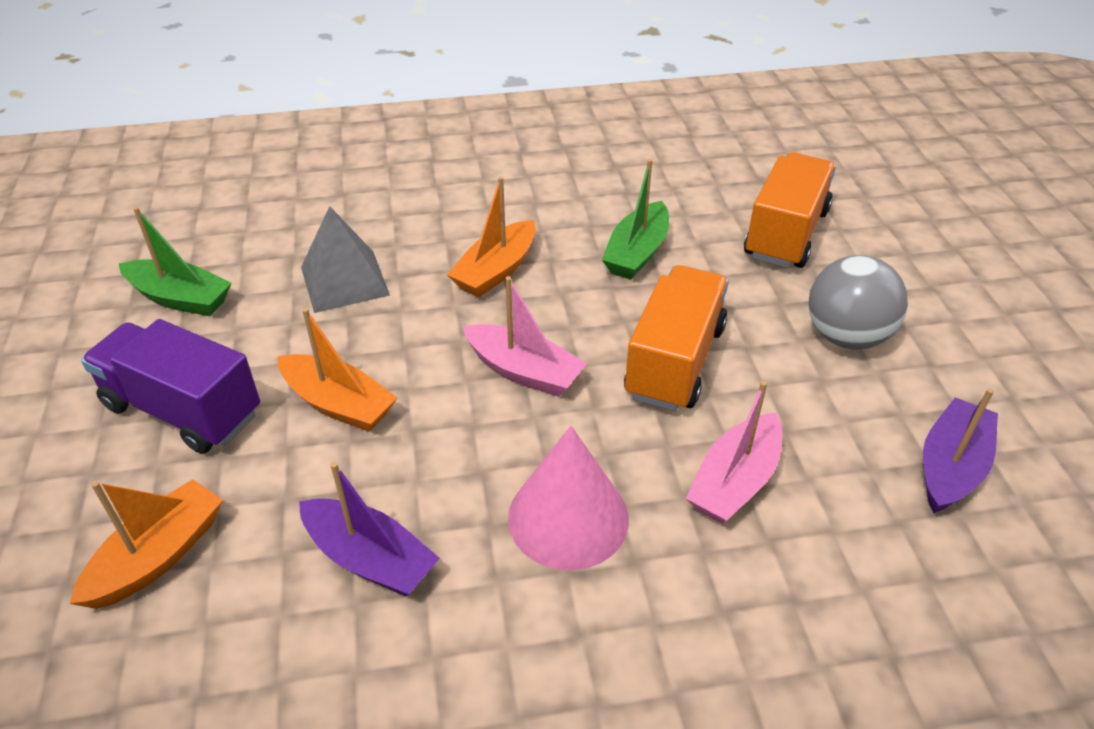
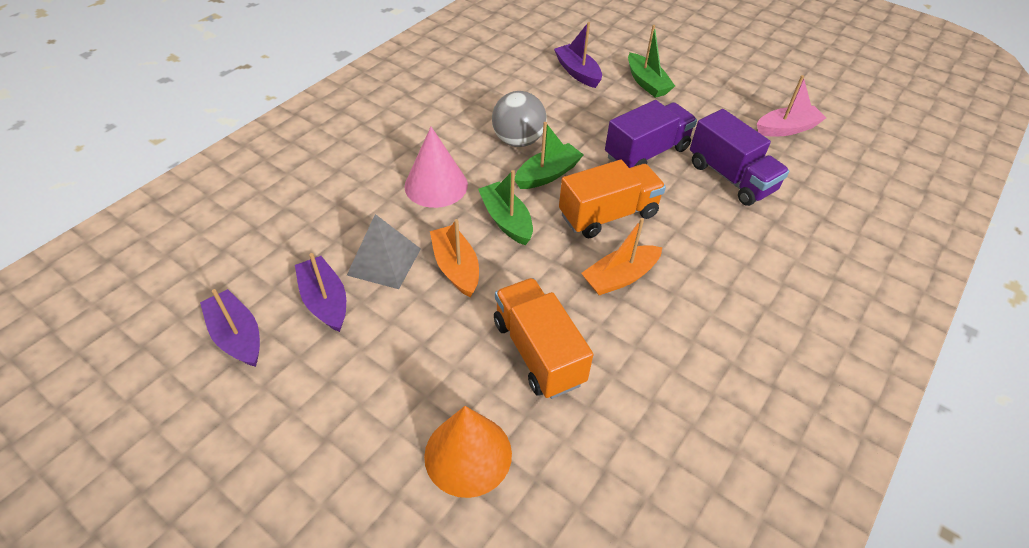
green boat: [119,207,232,316] [602,159,669,279] = 2 -> [478,170,533,245] [514,122,583,189] [628,25,675,98] = 3
orange boat: [70,479,223,609] [278,308,398,432] [447,177,536,297] = 3 -> [430,219,479,297] [581,218,662,295] = 2
orange cone: none = 0 -> [424,406,512,498] = 1
pink boat: [463,276,587,397] [686,381,782,524] = 2 -> [757,75,826,136] = 1
purple boat: [299,462,440,596] [923,388,998,513] = 2 -> [200,289,260,367] [295,253,346,332] [554,22,602,88] = 3
purple truck: [81,319,260,454] = 1 -> [605,100,697,168] [690,109,789,206] = 2

